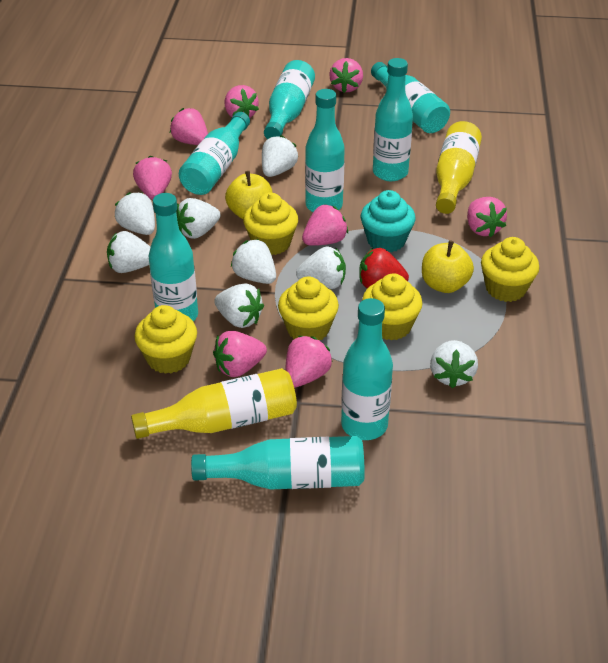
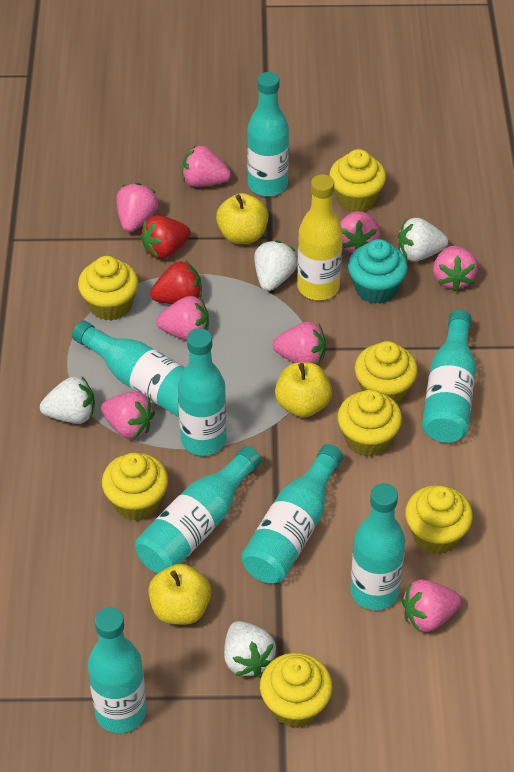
red strawberry: [359,248,409,288] = 1 -> [141,215,191,259] [150,260,202,304] = 2
white strawberry: [107,231,150,273] [115,192,155,235] [176,198,221,239] [214,283,264,328] [231,239,276,284] [262,135,298,177] [296,246,346,289] [430,340,478,388] = 8 -> [40,376,95,424] [224,621,276,677] [254,241,298,291] [398,218,448,261] = 4
yellow apple: [225,171,272,219] [422,240,474,293] = 2 -> [148,564,211,625] [216,193,269,244] [275,362,332,418] = 3
yellow bottle: [131,368,297,439] [436,121,482,214] = 2 -> [297,174,343,300] = 1
yellow cupcake: [135,305,197,374] [243,193,298,255] [278,276,339,341] [362,273,423,341] [481,237,540,302] = 5 -> [78,256,138,321] [102,453,168,521] [260,653,333,728] [329,149,386,212] [337,390,402,457] [355,341,418,403] [405,485,473,554] = 7

